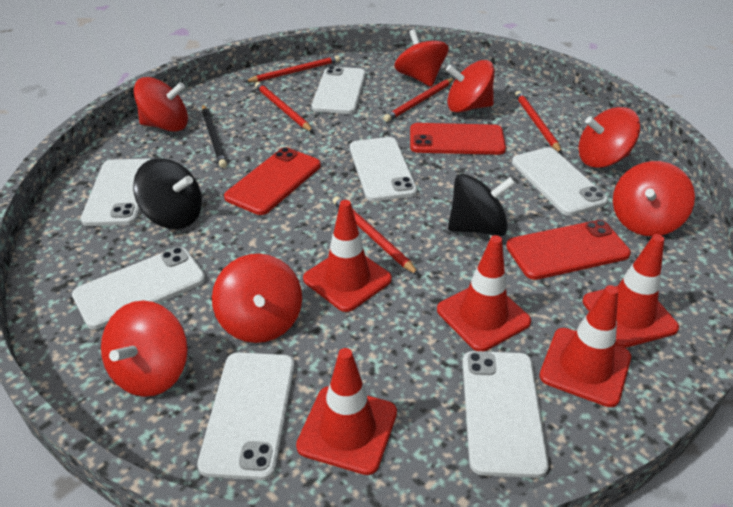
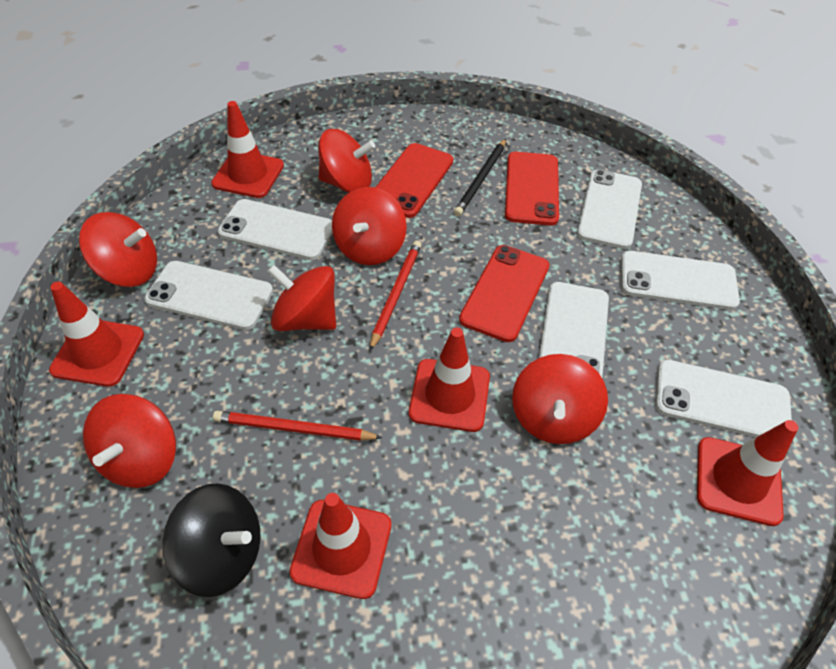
black spinning top: [133,158,202,229] [448,174,516,236] = 2 -> [163,483,261,597] = 1
red pencil: [245,55,340,82] [255,82,313,132] [333,196,419,275] [383,78,454,122] [515,91,562,154] = 5 -> [213,411,383,441] [370,241,422,351] = 2
red spinning top: [101,301,188,397] [134,77,188,132] [212,254,302,343] [394,29,449,87] [446,60,495,113] [578,107,641,168] [613,161,695,236] = 7 -> [79,212,157,287] [83,394,176,488] [267,265,336,331] [318,129,375,193] [332,187,407,265] [512,354,608,444] = 6
white phone: [72,247,206,330] [81,159,150,226] [197,352,295,480] [312,66,366,114] [350,137,417,202] [462,351,549,478] [512,147,608,216] = 7 -> [144,261,273,330] [218,199,333,260] [539,282,609,377] [577,169,642,249] [621,251,740,310] [655,360,792,437] = 6

